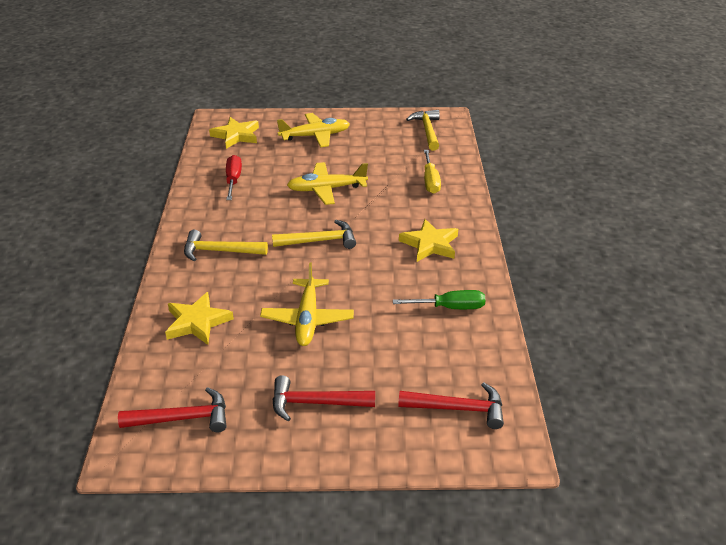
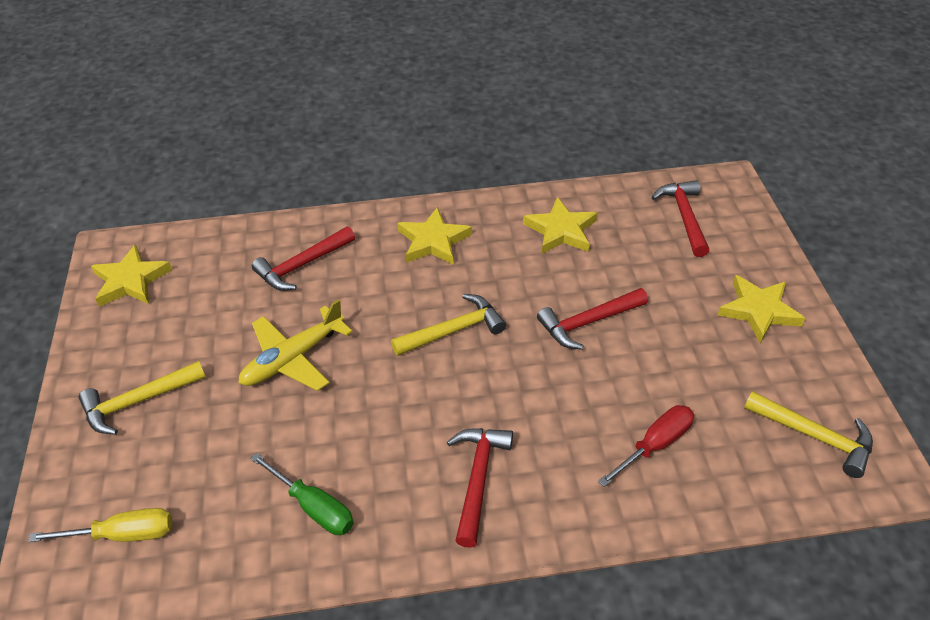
red hammer: [118,387,226,432] [273,375,375,421] [398,383,504,429] = 3 -> [252,226,355,291] [447,428,513,548] [537,288,648,350] [652,180,709,257] = 4
yellow plane: [260,263,354,346] [277,113,350,147] [287,162,368,205] = 3 -> [239,299,353,391] = 1
yellow star: [165,292,234,345] [209,117,259,149] [399,219,458,262] = 3 -> [91,244,172,307] [397,207,472,265] [523,197,597,254] [718,275,805,343] = 4

